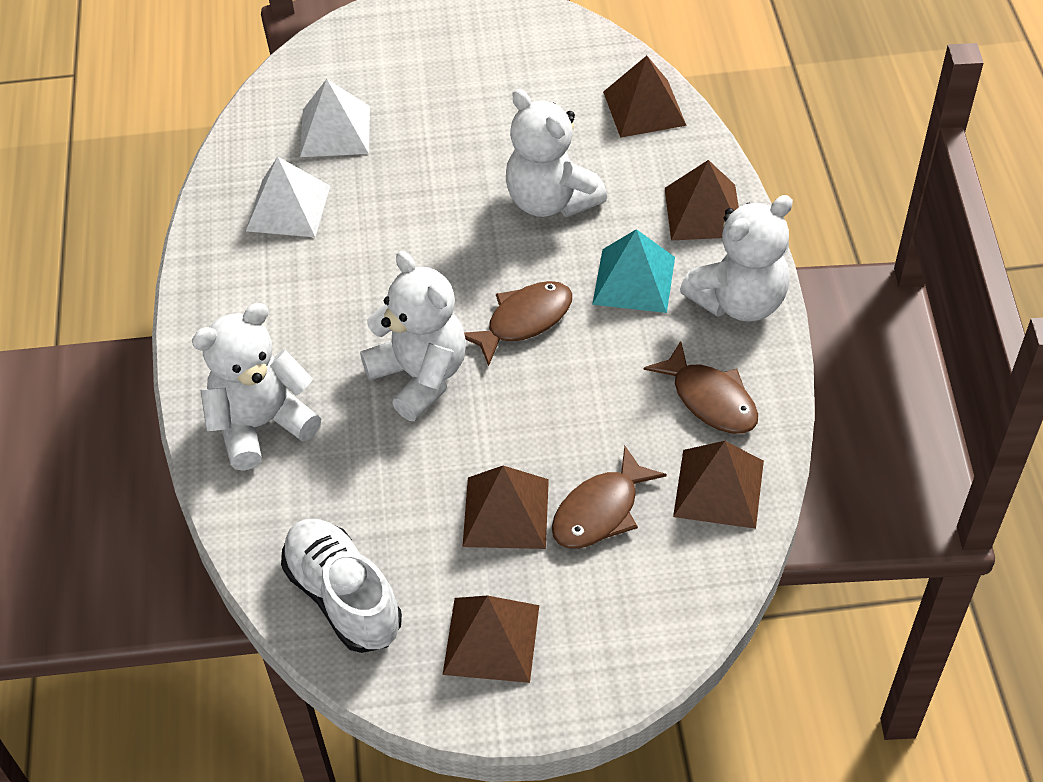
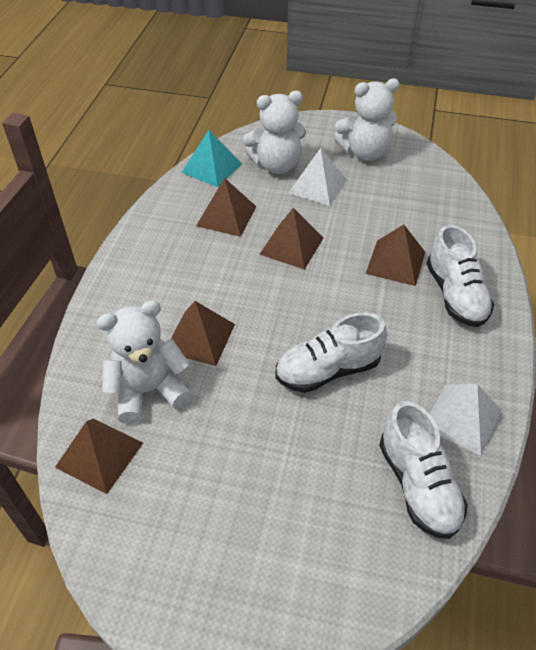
brown fish: [464,281,572,366] [552,446,667,548] [644,341,758,434] = 3 -> none = 0
white shoe: [281,519,402,653] = 1 -> [275,313,387,393] [379,401,468,539] [426,225,494,327] = 3
white teddy bear: [192,303,321,471] [360,251,466,421] [506,89,607,217] [680,195,793,321] = 4 -> [97,300,192,424] [243,91,306,174] [334,78,400,161] = 3

